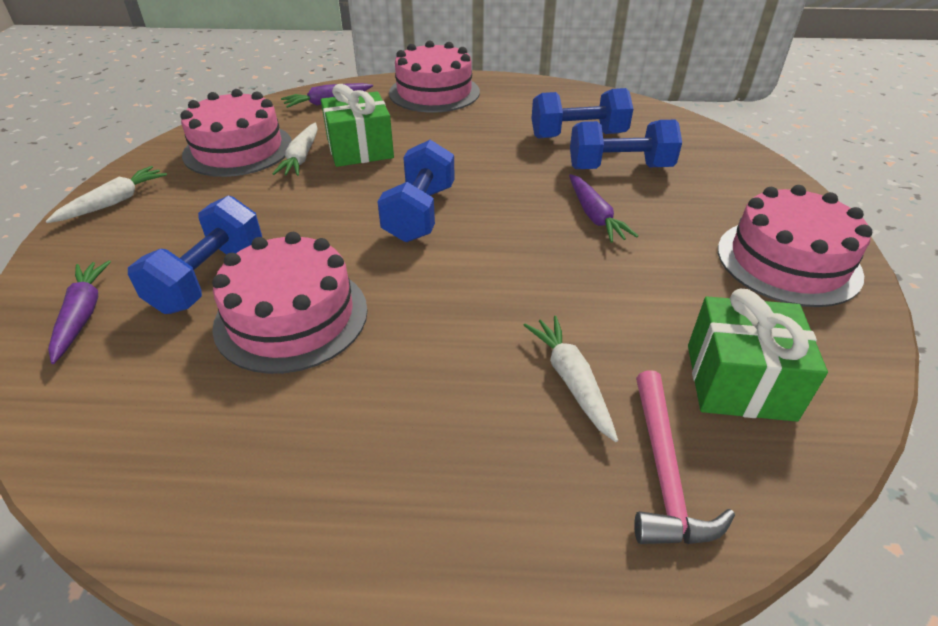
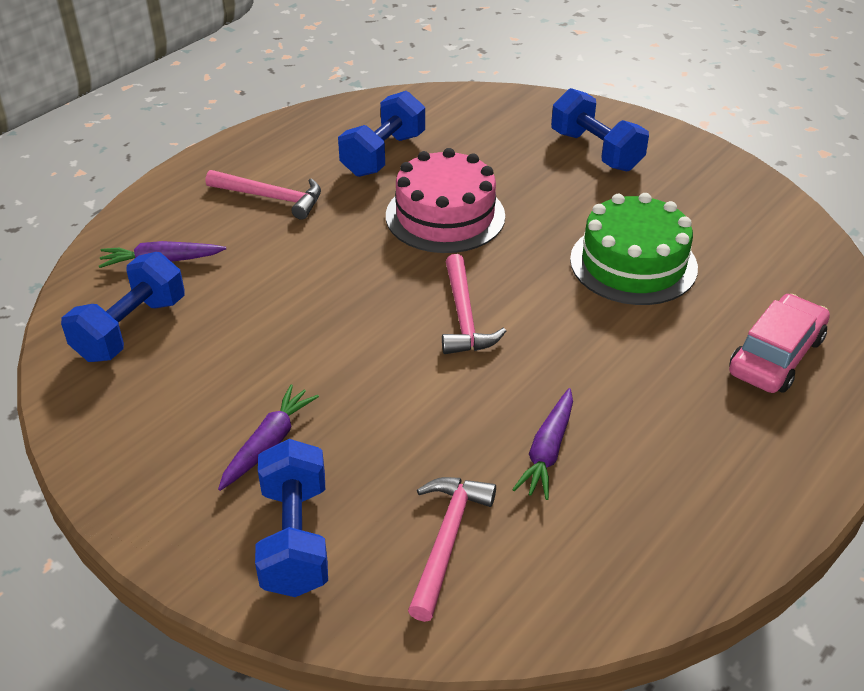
green cake: none = 0 -> [570,193,698,305] = 1
green gift: [321,84,394,167] [688,289,828,422] = 2 -> none = 0
pink cake: [180,89,292,177] [212,232,368,374] [389,41,480,113] [718,185,872,307] = 4 -> [386,148,505,253] = 1
pink car: none = 0 -> [729,294,830,393] = 1
pink hammer: [634,370,735,544] = 1 -> [206,170,321,220] [408,477,496,622] [442,254,506,354] = 3
white carrot: [45,166,167,223] [272,123,318,176] [524,316,618,442] = 3 -> none = 0

